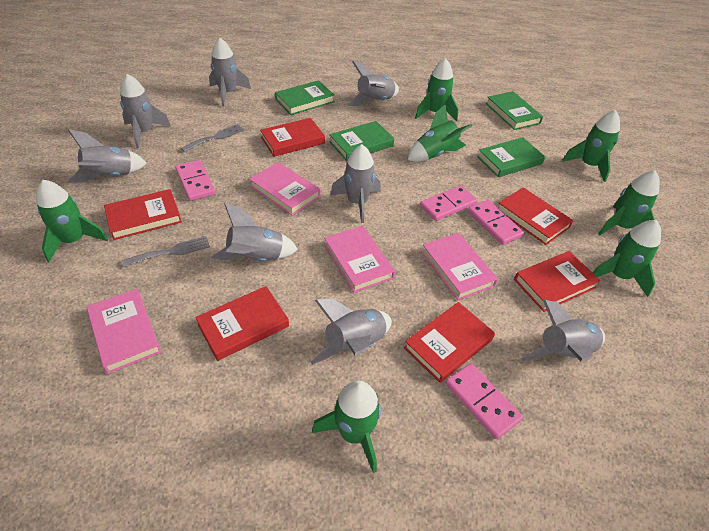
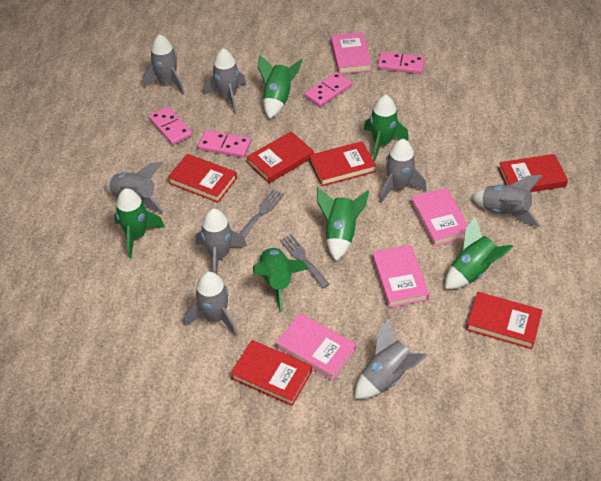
green book: [275,80,335,115] [329,121,394,161] [477,137,545,177] [486,91,543,130] = 4 -> none = 0
green rocket: [36,180,108,262] [312,380,381,473] [408,104,472,162] [415,58,459,121] [562,110,620,182] [593,220,661,297] [598,171,660,236] = 7 -> [114,188,165,258] [253,247,309,312] [258,55,303,119] [317,187,369,261] [364,95,409,161] [445,217,514,289] = 6

